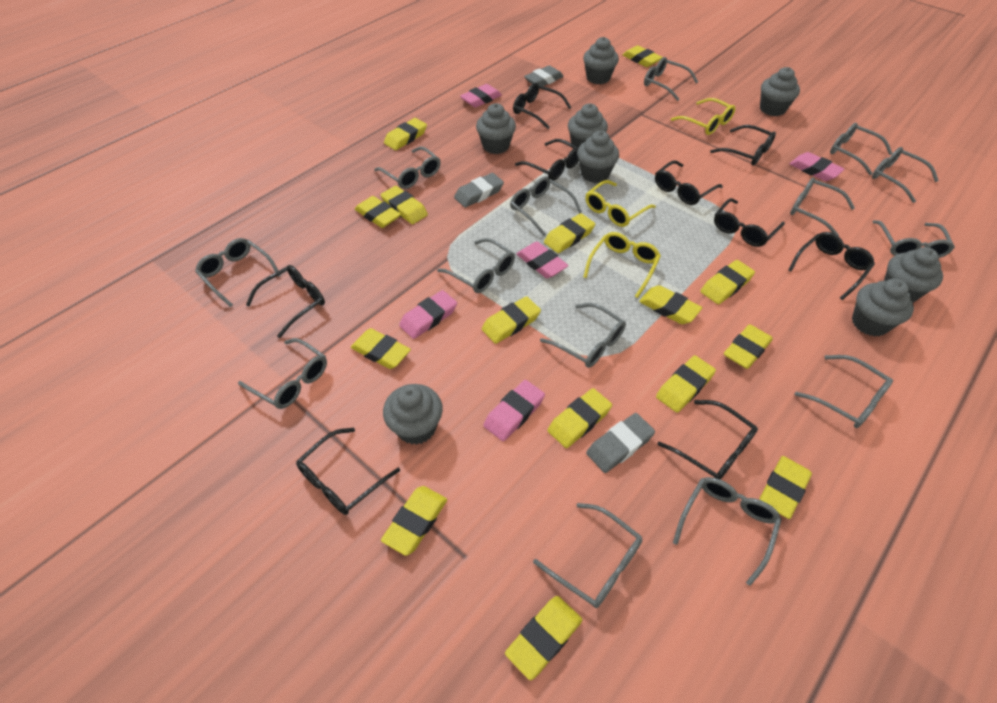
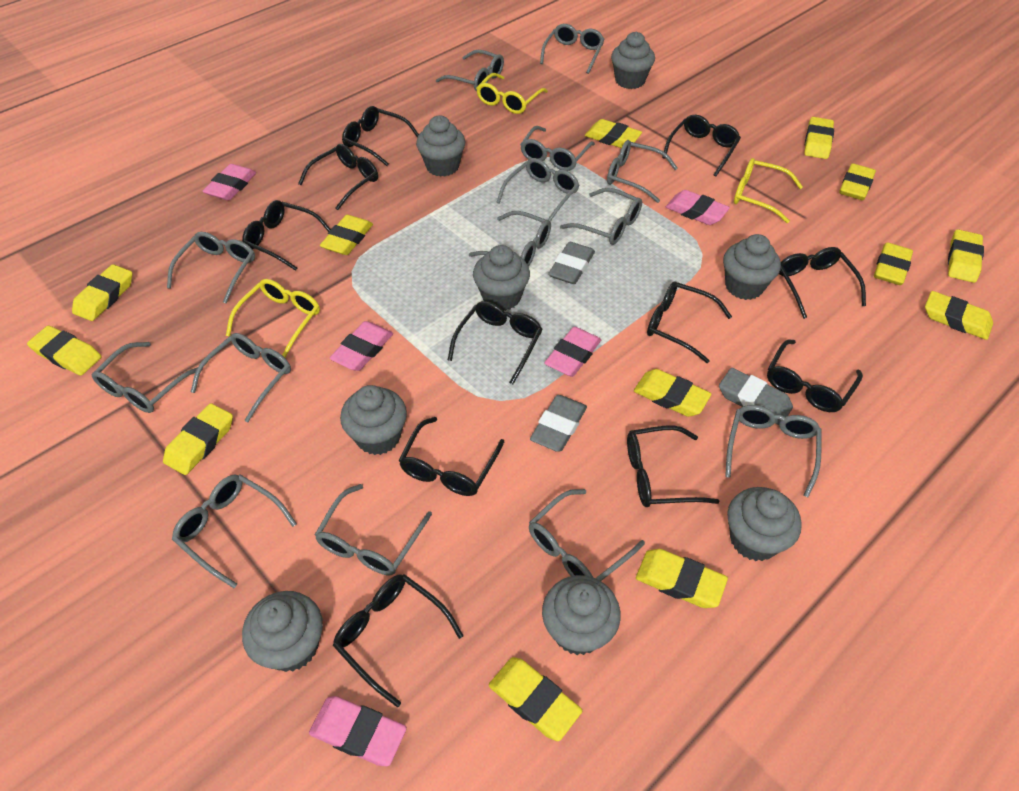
black glasses: [246,265,325,338] [296,428,400,515] [513,83,571,129] [515,139,579,181] [655,160,723,205] [657,400,758,480] [710,125,776,166] [714,198,785,247] [788,232,875,300] = 9 -> [242,200,331,271] [298,144,378,210] [333,574,463,707] [342,106,419,166] [399,417,504,496] [448,301,543,385] [627,425,720,507] [647,281,732,363] [662,115,741,177] [767,339,863,412] [779,247,866,319] = 11
yellow eraser: [351,328,411,369] [355,196,401,228] [381,186,428,224] [381,486,447,556] [384,118,427,150] [482,296,541,344] [505,596,582,680] [544,213,595,253] [547,388,612,448] [623,45,663,67] [639,285,702,324] [656,355,716,412] [700,260,755,304] [724,324,773,369] [760,456,812,519] = 15 -> [27,326,102,375] [72,264,132,321] [163,403,233,475] [320,215,373,255] [489,657,582,741] [585,119,642,148] [634,369,711,417] [636,549,728,608] [804,117,834,159] [839,163,876,200] [874,242,913,285] [925,291,993,340] [948,229,984,283] = 13

